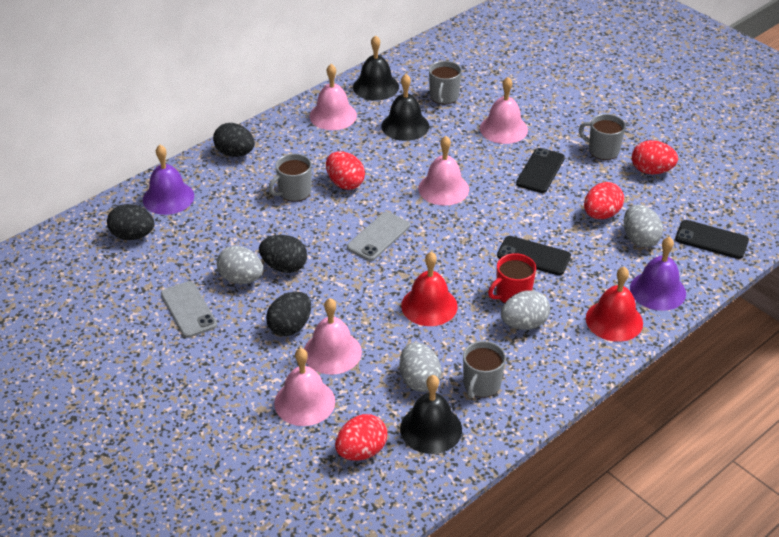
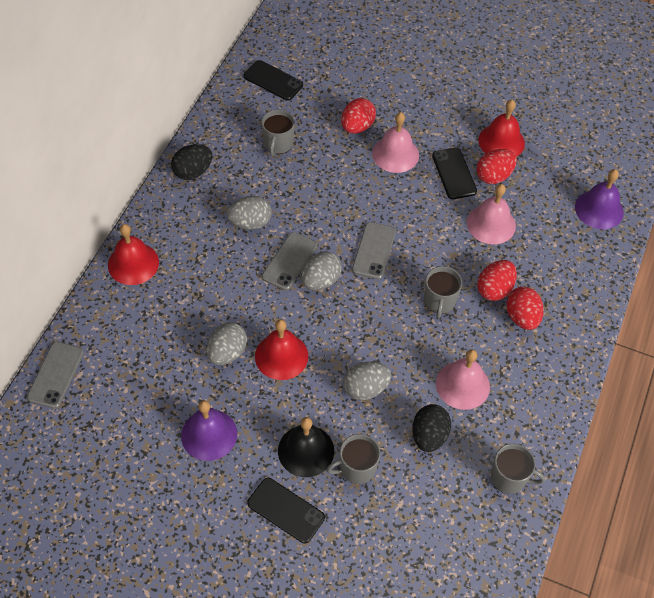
black bell: [353,35,399,100] [381,74,429,141] [400,375,462,454] = 3 -> [278,417,334,477] = 1
black egg: [107,204,154,240] [213,123,255,157] [259,235,307,273] [266,292,311,336] = 4 -> [171,144,212,180] [412,404,451,452] = 2
grey phone: [161,281,217,338] [347,212,410,261] = 2 -> [27,342,84,409] [262,232,317,291] [352,222,396,279] = 3
pink bell: [274,348,335,426] [304,298,362,374] [310,64,357,130] [418,136,469,206] [480,77,528,144] = 5 -> [372,112,419,173] [436,349,490,410] [467,184,516,244] = 3
red bell: [401,252,458,326] [586,267,643,342] = 2 -> [108,224,159,285] [255,319,308,380] [478,100,525,157] = 3
red mug: [488,253,536,303] = 1 -> none = 0

